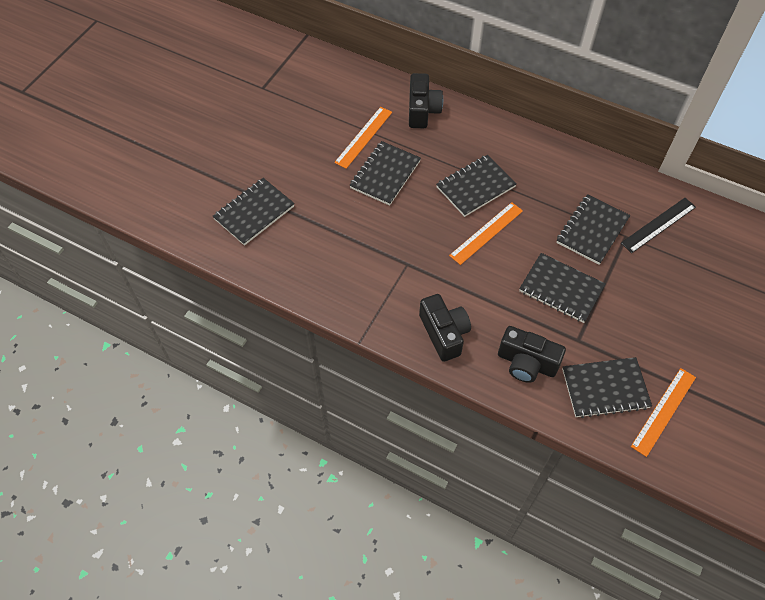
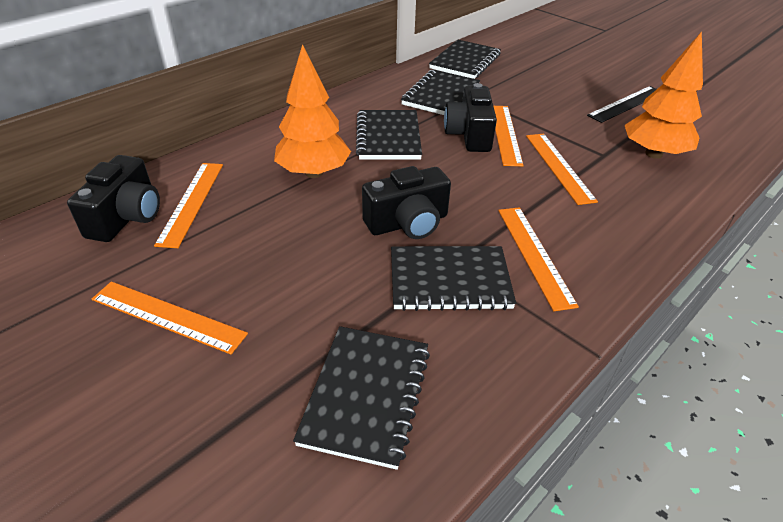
black notebook: [213,178,295,246] [349,141,421,206] [436,155,517,217] [519,253,606,323] [556,194,630,265] [562,357,652,418] = 6 -> [293,326,430,470] [356,110,422,160] [391,246,516,311] [401,69,480,115] [429,40,501,79] = 5
orange ruler: [334,107,392,169] [449,202,523,265] [631,368,696,457] = 3 -> [92,282,248,354] [154,163,223,248] [493,106,524,166] [498,207,579,311] [526,134,598,205] = 5
orange tree: none = 0 -> [274,44,351,178] [625,32,703,159] = 2

